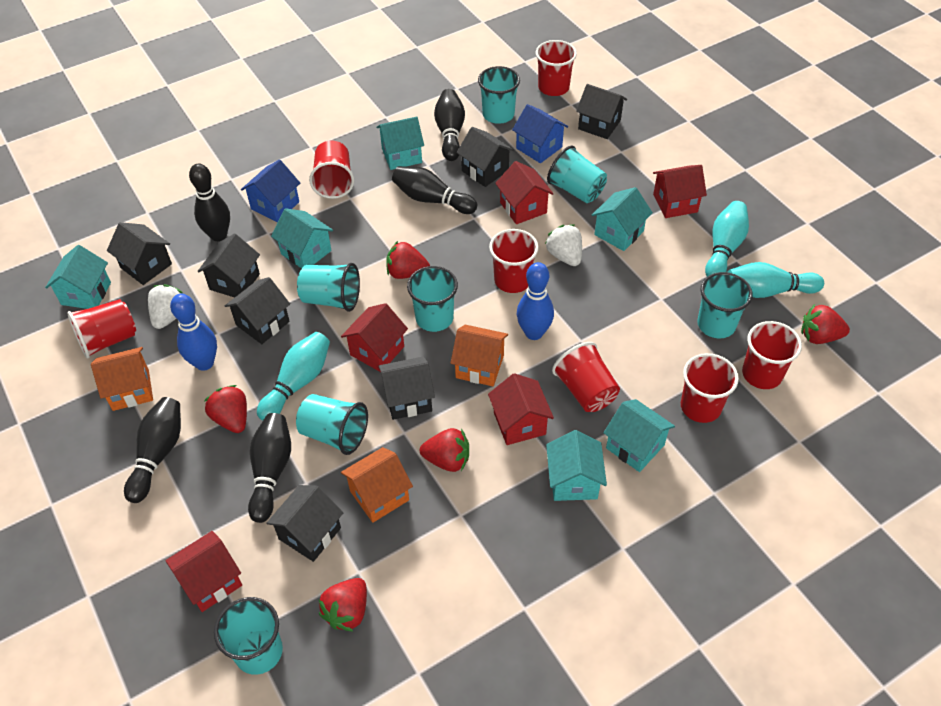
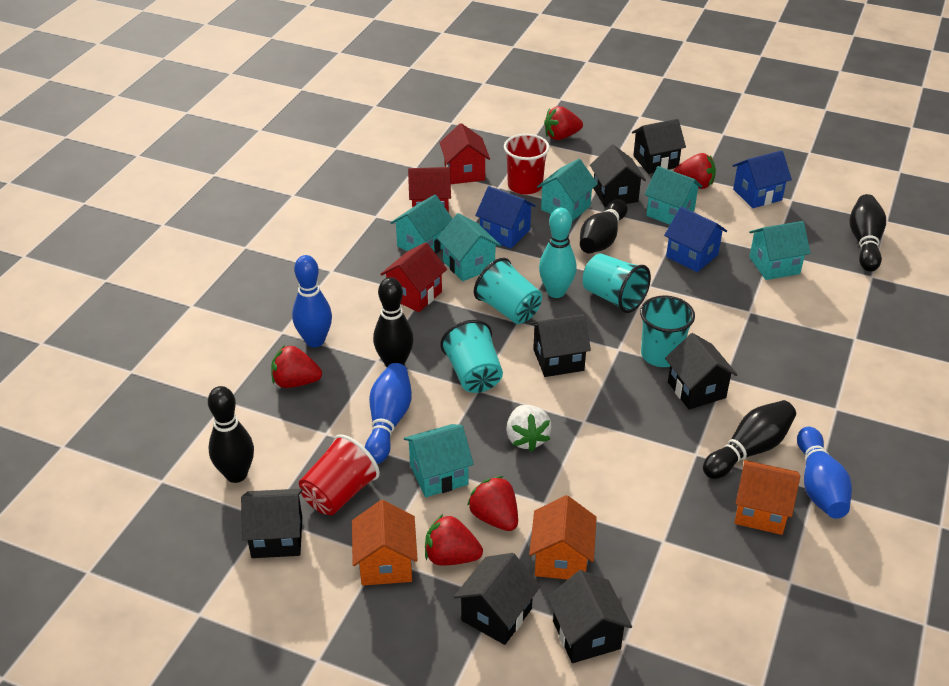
blue bowling pin: [170,294,217,371] [517,262,554,340] = 2 -> [292,255,332,347] [365,363,412,464] [797,427,852,519] = 3
blue house: [241,159,300,222] [512,104,568,163] = 2 -> [475,186,536,249] [664,207,727,272] [733,150,792,208] = 3
red cup: [67,299,136,359] [309,140,354,199] [489,229,539,293] [536,40,577,96] [552,342,620,412] [681,353,739,423] [742,321,802,389] = 7 -> [299,434,380,515] [504,134,550,195] = 2
red house: [165,531,242,612] [341,303,408,372] [488,373,554,445] [495,161,554,224] [653,165,707,218] = 5 -> [381,242,447,312] [408,167,451,213] [440,123,490,184] = 3
turquoise bowling pin: [257,332,330,420] [705,201,749,277] [727,262,824,298] = 3 -> [539,208,577,298] = 1
turquoise cup: [214,597,283,675] [296,394,368,455] [297,263,360,312] [407,266,458,332] [478,66,520,124] [547,146,607,203] [697,272,753,338] = 7 -> [440,320,503,393] [474,258,542,324] [583,253,651,313] [640,295,695,367] = 4
white strawberry: [148,284,183,329] [545,225,582,266] = 2 -> [506,405,552,452] = 1

